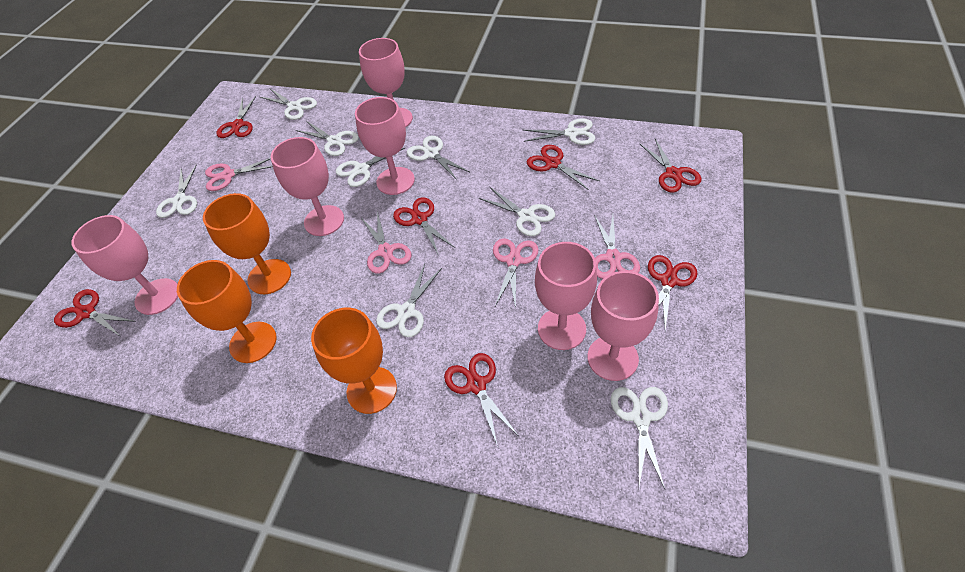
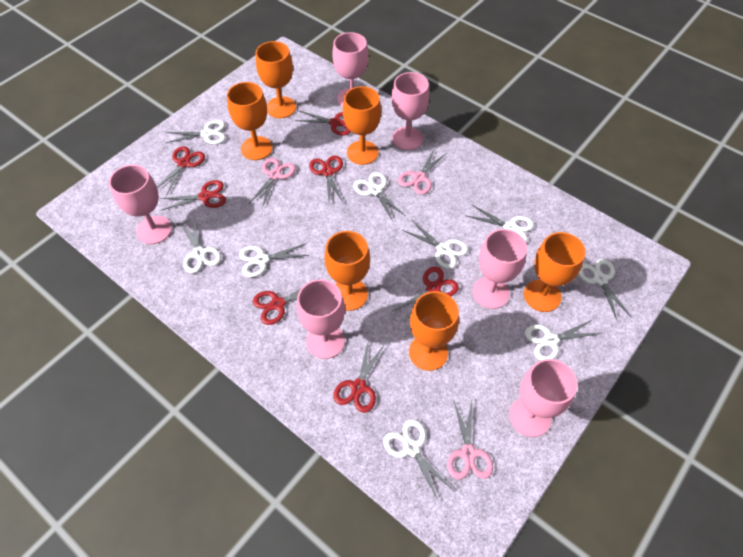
orange goblet: [177,260,277,363] [203,193,291,294] [311,308,397,414] = 3 -> [227,82,273,160] [255,41,296,118] [324,231,370,311] [343,86,381,165] [409,291,459,371] [524,232,585,312] = 6
pink scissors: [205,158,273,191] [361,211,411,274] [493,238,539,309] [594,215,640,279] = 4 -> [248,158,296,208] [398,148,447,195] [447,401,493,479] = 3

